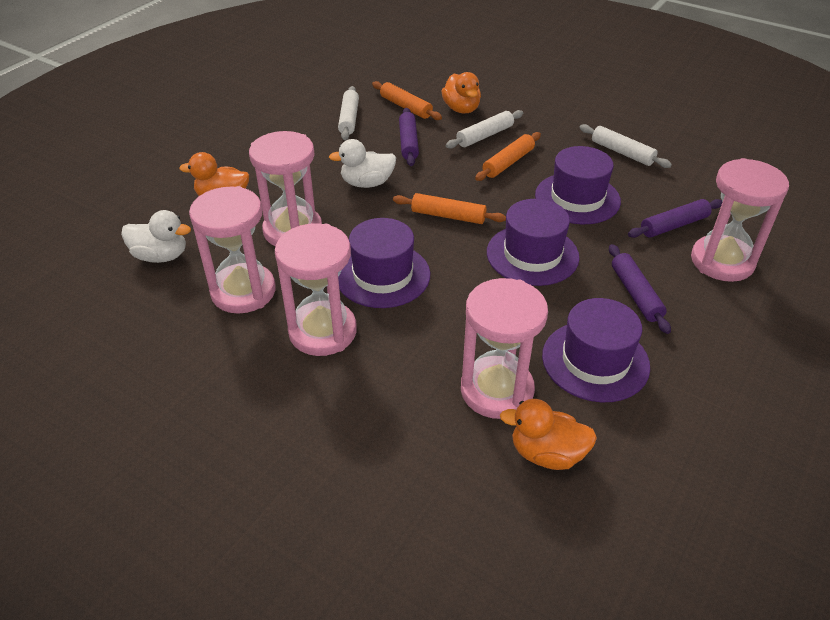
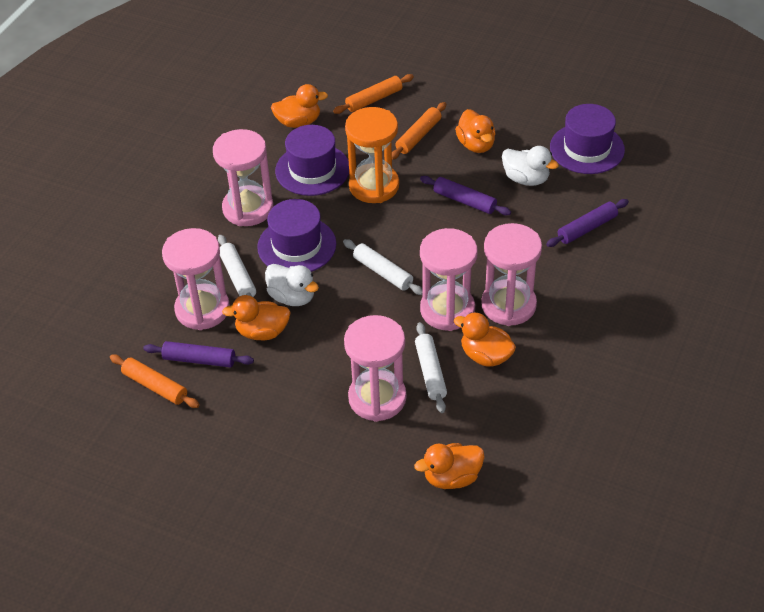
orange duck: [179,152,249,196] [442,72,481,113] [500,399,597,470] = 3 -> [222,295,291,340] [271,84,328,128] [414,443,485,489] [454,313,516,367] [455,109,496,153] = 5
orange hourglass: none = 0 -> [345,107,399,203] = 1
purple hat: [338,218,430,308] [487,199,580,286] [535,146,621,224] [542,298,650,402] = 4 -> [257,199,336,272] [275,125,349,196] [550,104,625,174] = 3

